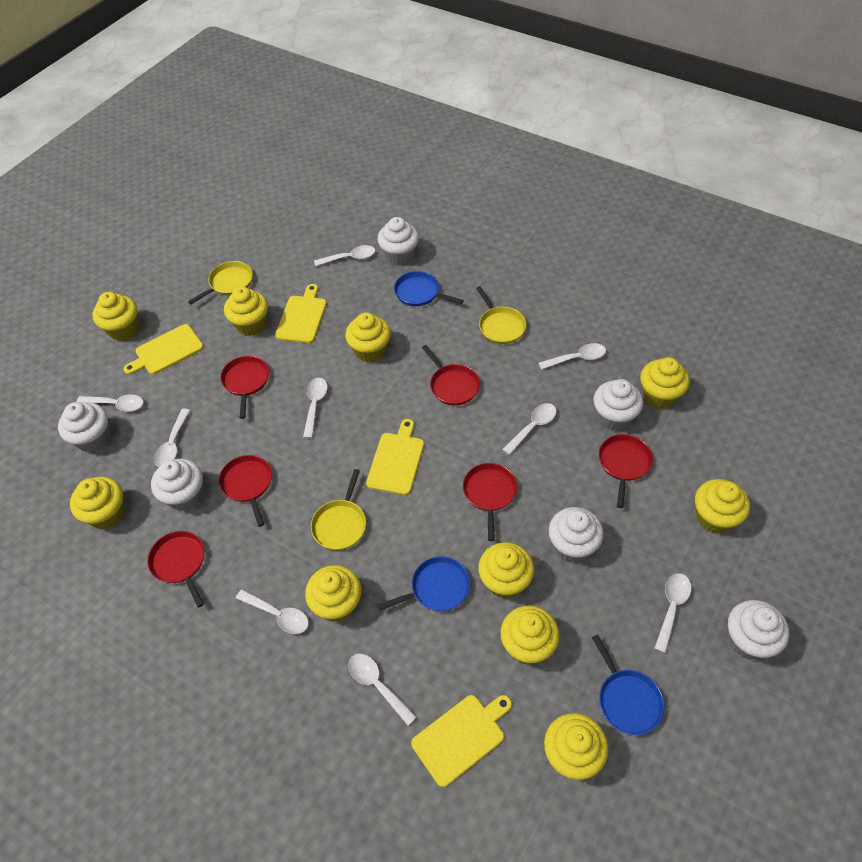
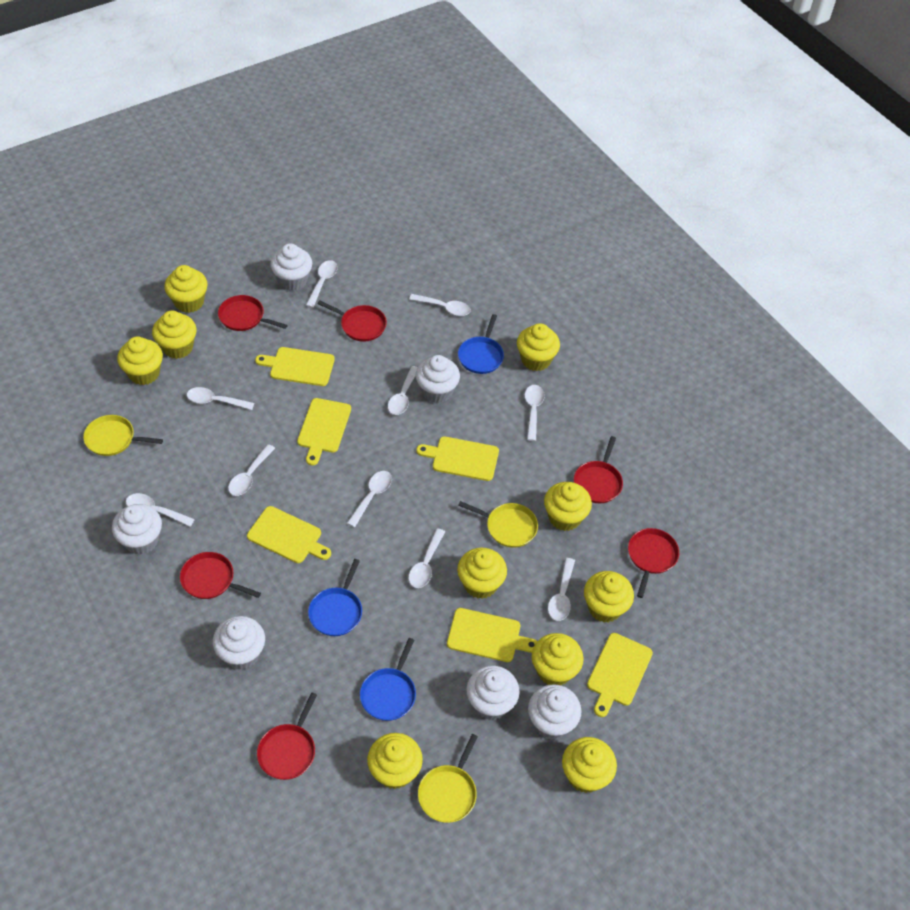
white spoon: [77,394,144,411] [154,409,191,467] [236,589,309,634] [303,378,328,438] [314,245,375,266] [348,654,416,725] [502,403,557,455] [538,343,606,370] [654,573,691,653] = 9 -> [126,493,195,527] [187,387,254,410] [228,444,275,496] [306,260,338,308] [347,471,392,527] [388,366,418,415] [409,294,471,316] [409,528,445,588] [525,385,545,441] [548,558,575,621] = 10
yellow cutting board: [123,324,204,375] [275,284,327,343] [366,419,424,495] [411,695,512,787] = 4 -> [247,506,331,563] [255,347,335,386] [297,398,351,465] [416,437,499,481] [447,608,537,662] [587,633,653,717] = 6

